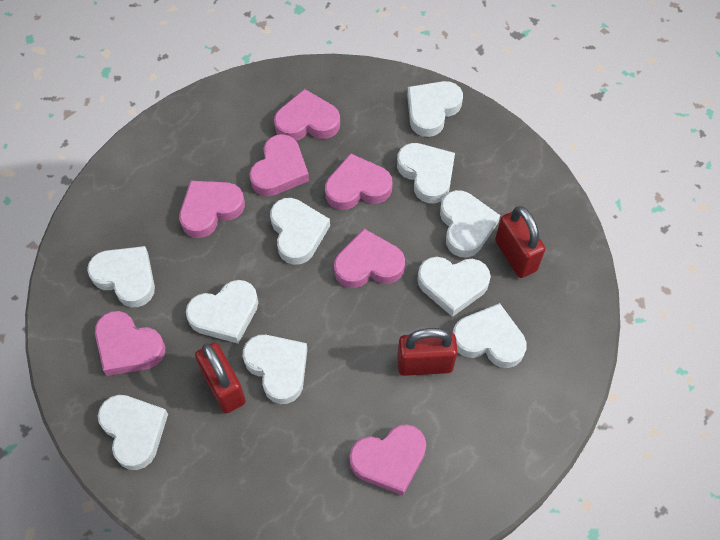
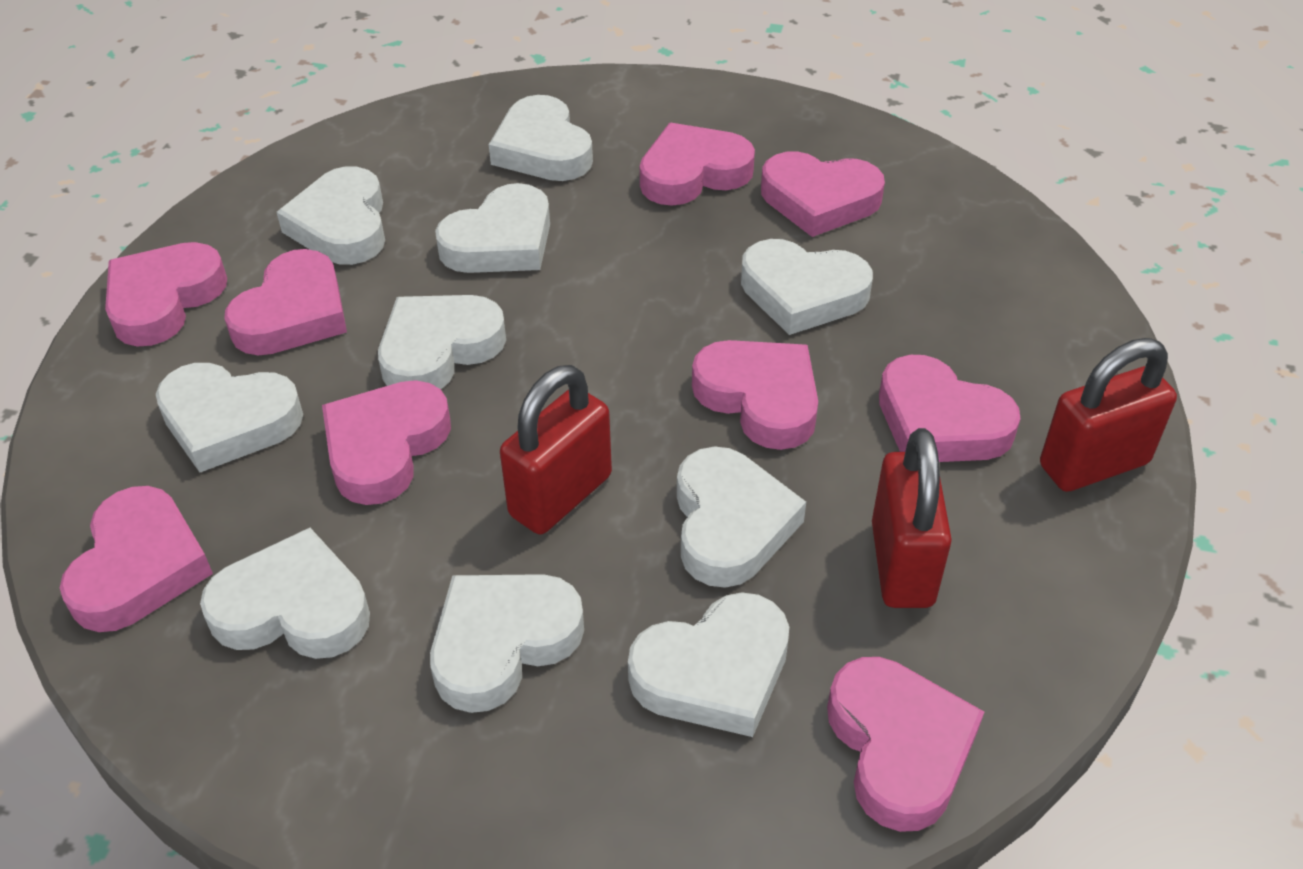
pink heart: [95,311,165,376] [179,181,245,238] [249,134,309,196] [274,89,340,141] [325,153,392,210] [334,229,405,288] [349,424,426,496] = 7 -> [60,486,213,632] [105,242,227,346] [224,249,347,355] [322,380,451,505] [640,123,755,206] [692,340,818,450] [761,151,885,237] [827,657,984,832] [879,355,1021,462] = 9

